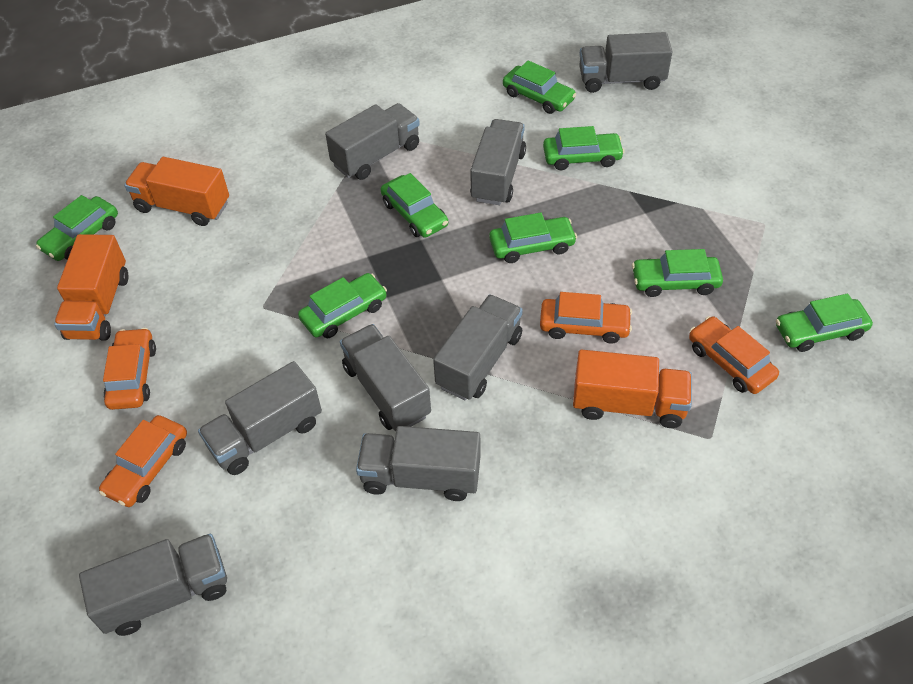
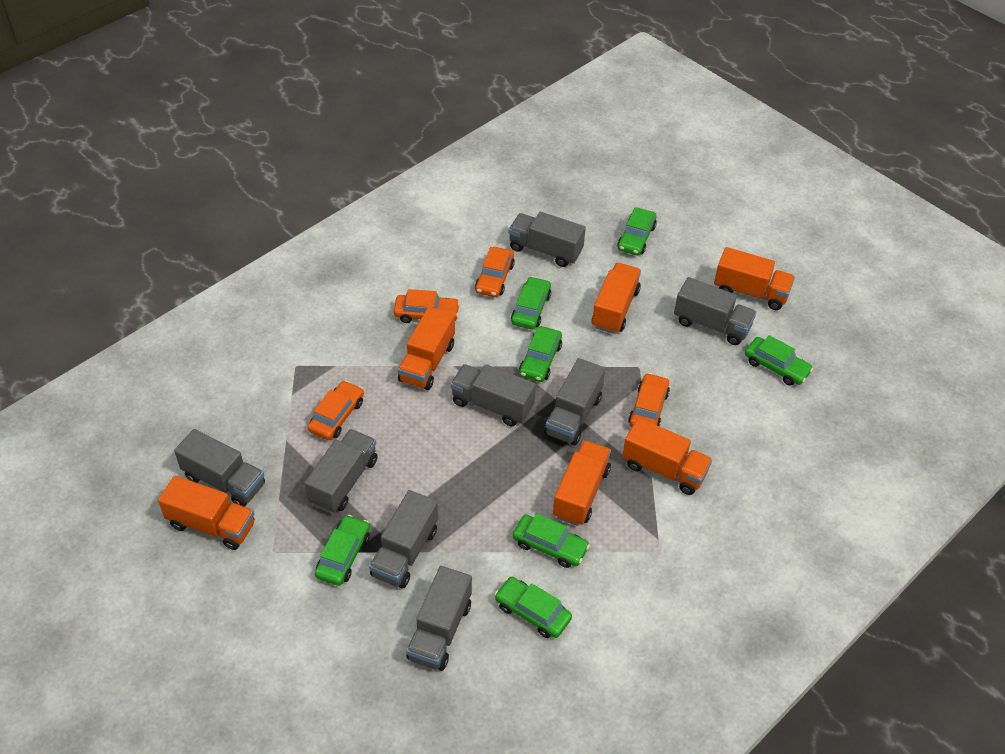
green car: [36,195,118,261] [298,273,387,338] [381,173,448,238] [489,213,577,263] [503,60,577,114] [543,126,625,170] [632,249,723,297] [776,294,873,352] = 8 -> [315,515,370,586] [495,577,572,638] [511,276,551,329] [513,513,590,568] [519,326,562,382] [617,207,657,255] [745,335,813,386] = 7
orange truck: [54,234,128,341] [124,157,229,226] [573,350,692,428] = 3 -> [158,476,254,550] [398,306,455,390] [553,440,611,526] [592,263,641,334] [622,418,712,495] [714,247,795,310] = 6

